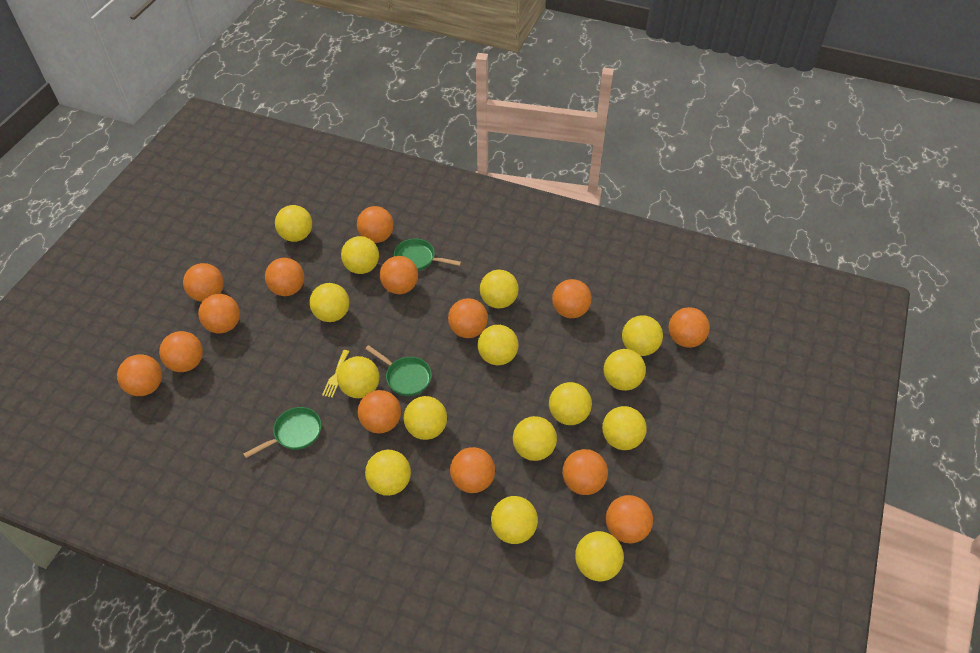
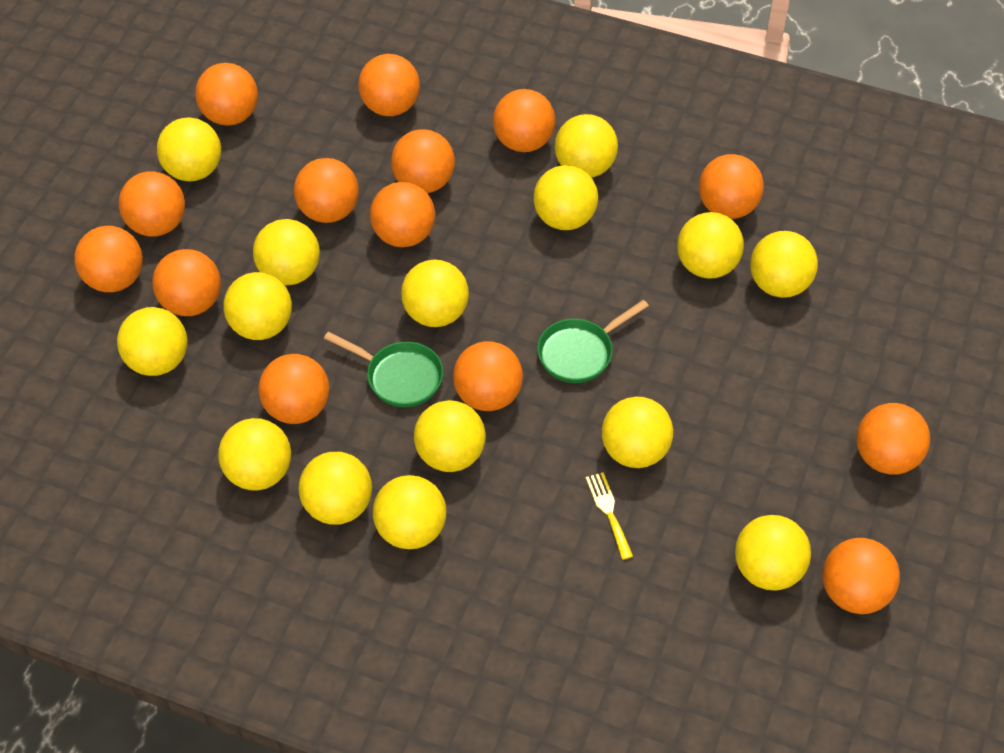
green pan: [243,407,321,458] [365,345,432,396] [394,239,461,271] = 3 -> [324,331,443,407] [537,300,649,383] = 2

